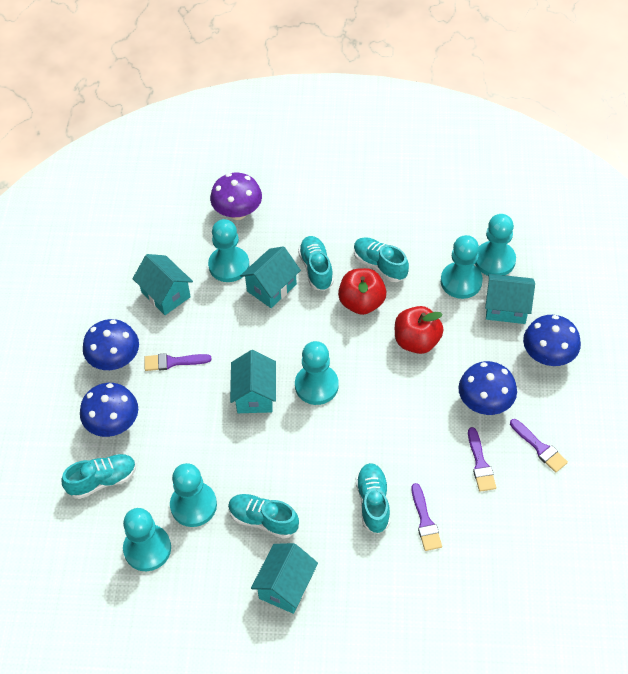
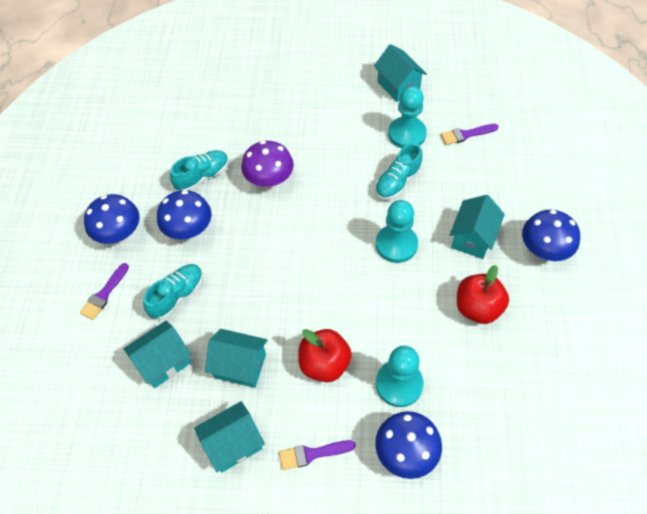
purple brush: [144,353,211,371] [412,483,442,551] [468,427,496,492] [510,419,568,472] = 4 -> [80,263,129,320] [279,440,356,470] [441,124,499,145] = 3
turquoise pawn: [123,508,171,571] [170,463,217,527] [208,219,249,282] [295,341,339,405] [441,235,483,299] [475,214,516,276] = 6 -> [376,200,418,263] [376,346,423,407] [388,86,427,148] = 3
turquoise shoe: [61,454,136,499] [228,494,299,539] [298,236,334,291] [354,237,409,282] [356,463,390,534] = 5 -> [143,264,203,320] [170,150,229,191] [375,143,423,200] = 3

